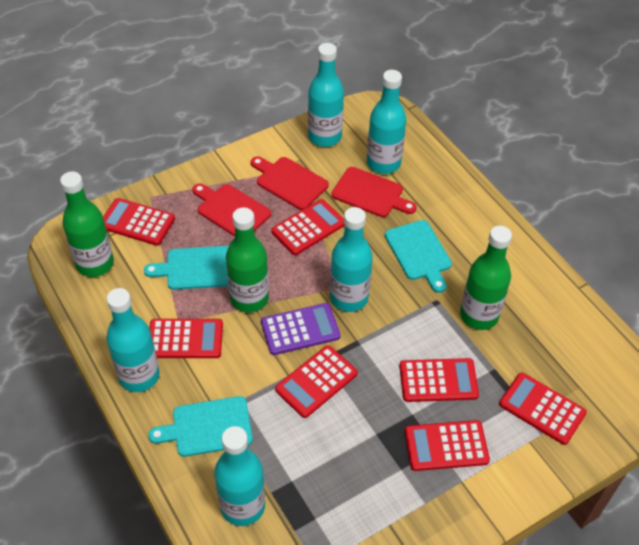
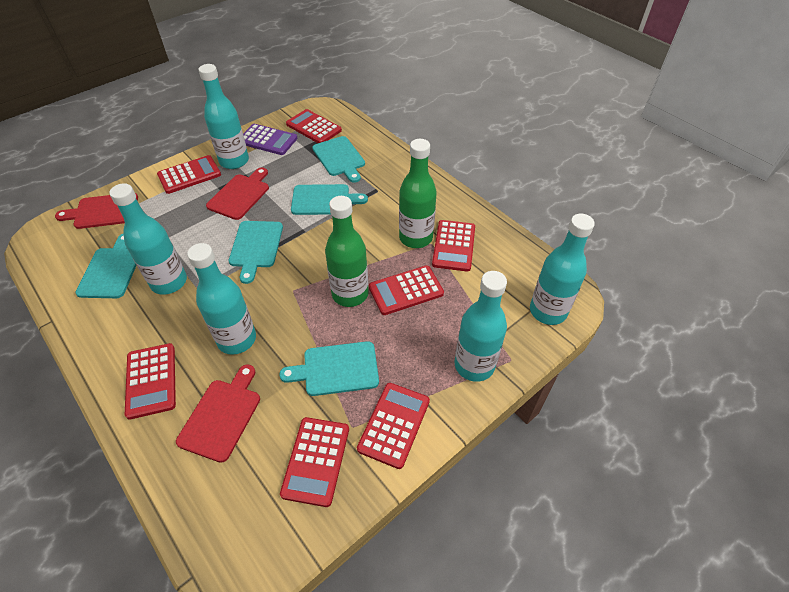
green bottle: [60,171,114,277] [226,207,269,312] [460,226,512,330] = 3 -> [325,196,369,307] [399,139,437,248] = 2
turquoise cutting board: [144,246,229,290] [148,396,253,457] [385,220,452,293] = 3 -> [75,234,137,298] [229,221,283,284] [279,341,379,396] [291,184,368,215] [312,136,365,183] = 5

